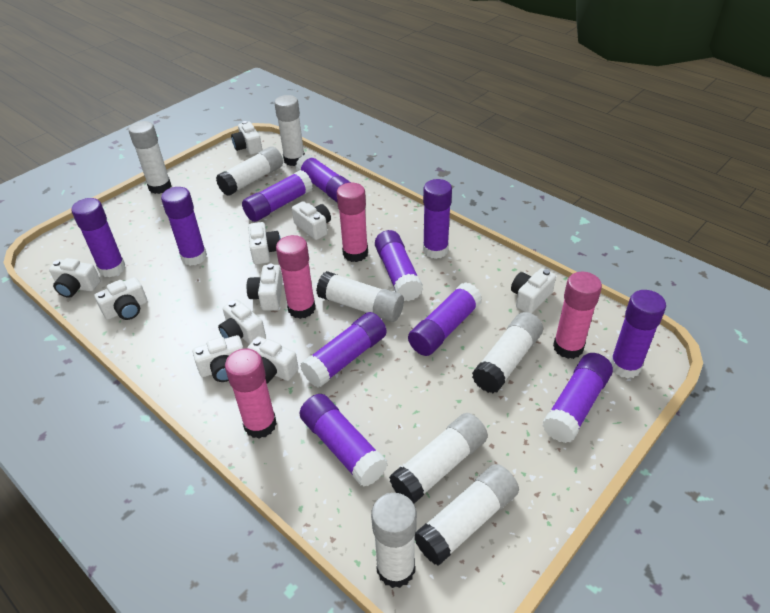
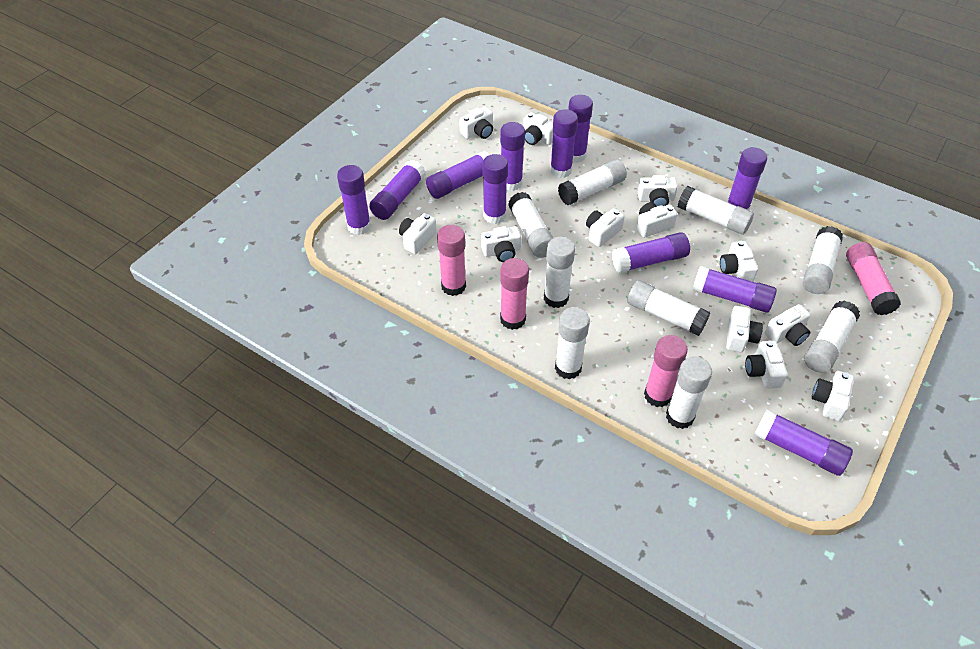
white camera: [49,258,100,298] [94,277,147,320] [193,335,244,382] [218,299,266,345] [231,121,262,155] [247,264,283,311] [247,336,299,384] [248,222,281,265] [292,201,331,240] [511,268,556,314] = 10 -> [399,213,437,254] [459,106,493,139] [481,226,521,262] [523,112,553,145] [586,208,625,247] [636,202,677,238] [638,175,678,206] [720,241,758,282] [726,306,763,352] [745,341,788,389] [765,304,810,346] [812,371,854,421] = 12
white glue stick: [129,121,171,194] [216,146,283,196] [274,95,305,166] [316,271,404,322] [371,493,417,588] [389,413,488,503] [415,464,519,566] [472,312,543,393] = 8 -> [508,192,553,258] [544,237,575,308] [555,307,590,379] [558,159,627,205] [627,280,710,336] [666,356,712,429] [678,186,754,235] [803,226,843,294] [804,301,860,373] = 9

